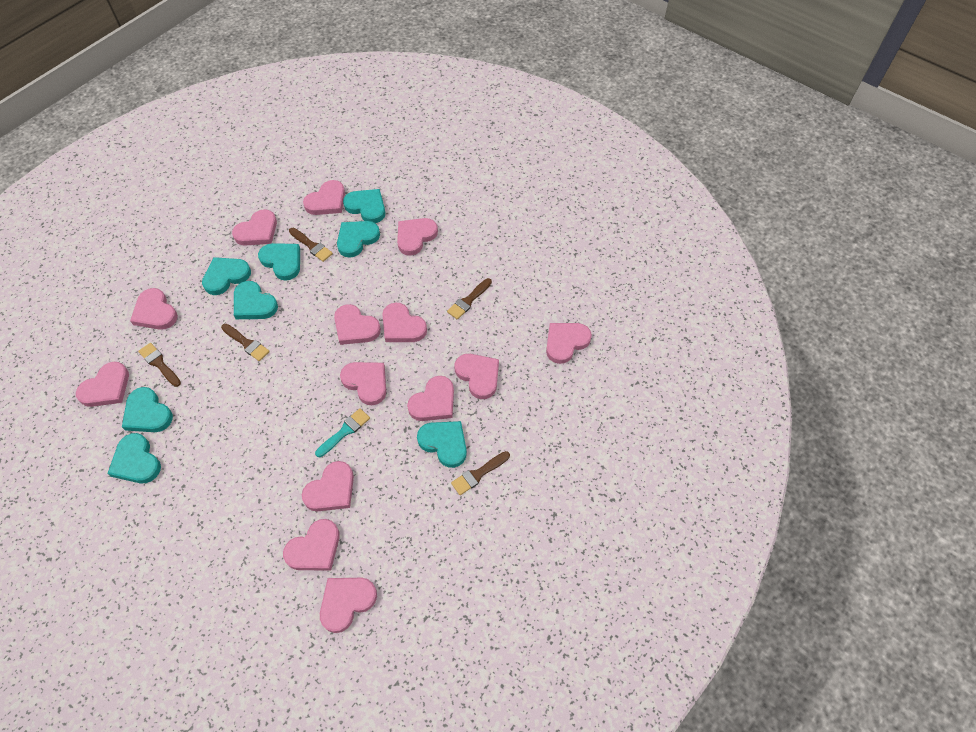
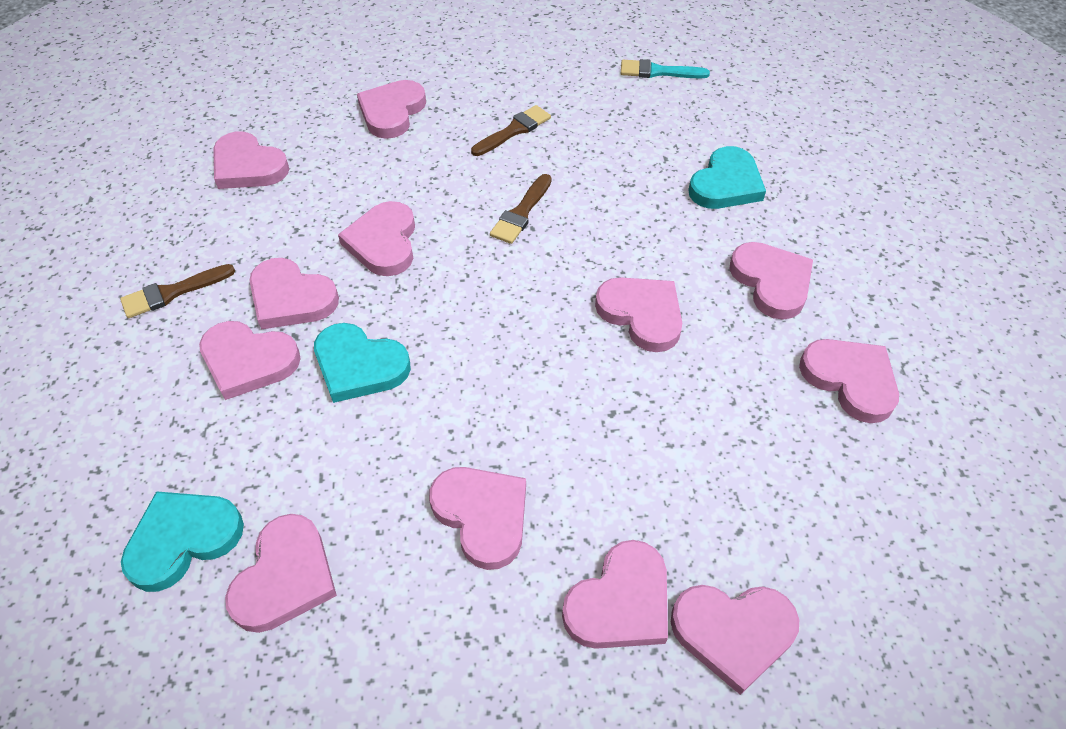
brown brush: [138,343,181,387] [221,324,270,361] [289,228,333,262] [447,278,492,320] [451,451,510,495] = 5 -> [120,264,235,318] [471,105,551,156] [490,174,552,244] = 3
pink heart: [76,362,129,407] [130,288,178,330] [232,209,277,245] [283,519,340,571] [302,461,354,512] [303,180,345,215] [320,578,377,633] [334,304,381,345] [340,362,386,405] [382,302,427,342] [397,218,438,256] [407,376,454,421] [455,354,499,399] [546,323,592,364] = 14 -> [199,321,300,400] [213,131,289,189] [225,514,337,633] [250,258,339,330] [338,201,415,276] [357,80,426,139] [429,467,526,570] [562,540,668,649] [595,277,682,352] [671,585,799,695] [730,242,813,320] [799,339,899,423] = 12
turquoise heart: [107,433,161,483] [122,387,173,432] [202,257,251,295] [234,281,278,319] [258,243,300,281] [337,221,380,258] [343,189,385,223] [417,421,467,468] = 8 -> [121,491,244,592] [314,323,411,403] [688,146,766,209] = 3

